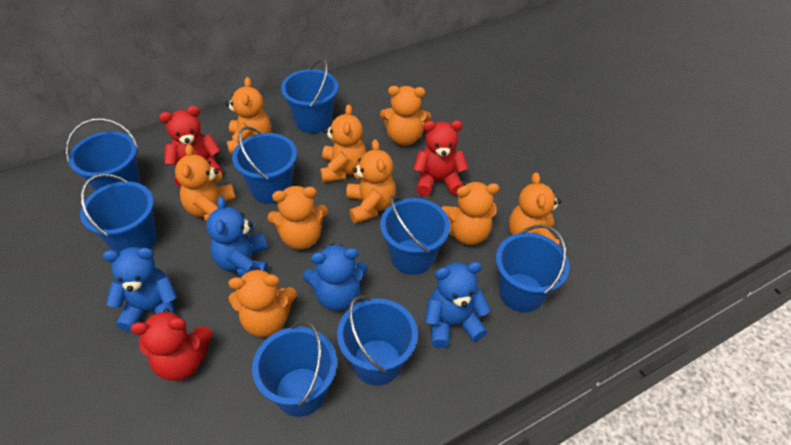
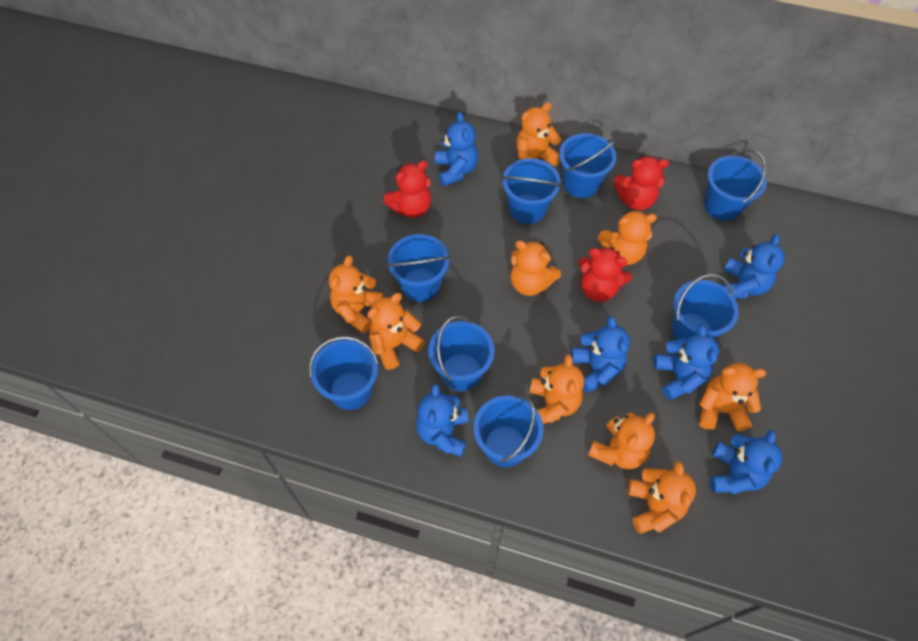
blue teddy bear: [102,247,177,332] [206,196,268,277] [303,243,368,311] [425,262,491,348] = 4 -> [416,384,469,457] [435,112,478,186] [571,316,630,393] [653,324,719,400] [710,430,783,494] [722,234,785,299] = 6

